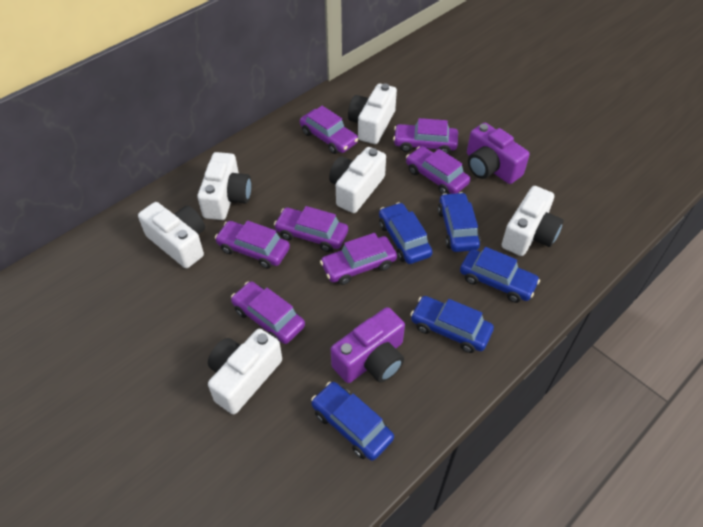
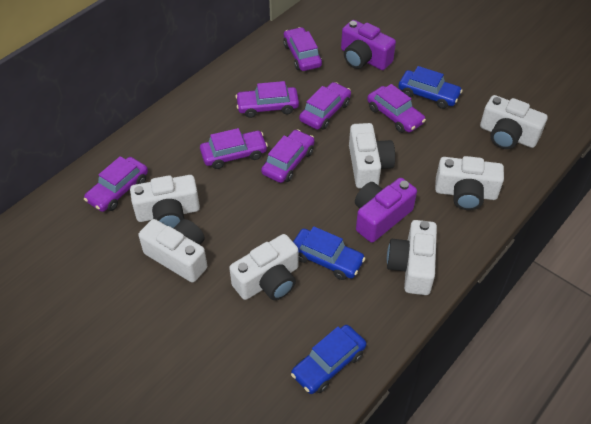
blue car: [311,382,394,461] [379,202,433,264] [410,296,494,353] [438,192,481,252] [460,247,540,303] = 5 -> [291,325,366,394] [293,226,366,280] [398,66,463,109] = 3
white camera: [138,202,205,268] [197,152,252,220] [208,329,282,414] [329,147,386,213] [348,83,397,144] [502,186,564,256] = 6 -> [130,175,200,228] [138,219,207,282] [229,234,299,300] [349,123,395,189] [387,220,437,295] [435,156,504,210] [480,95,548,149] = 7

